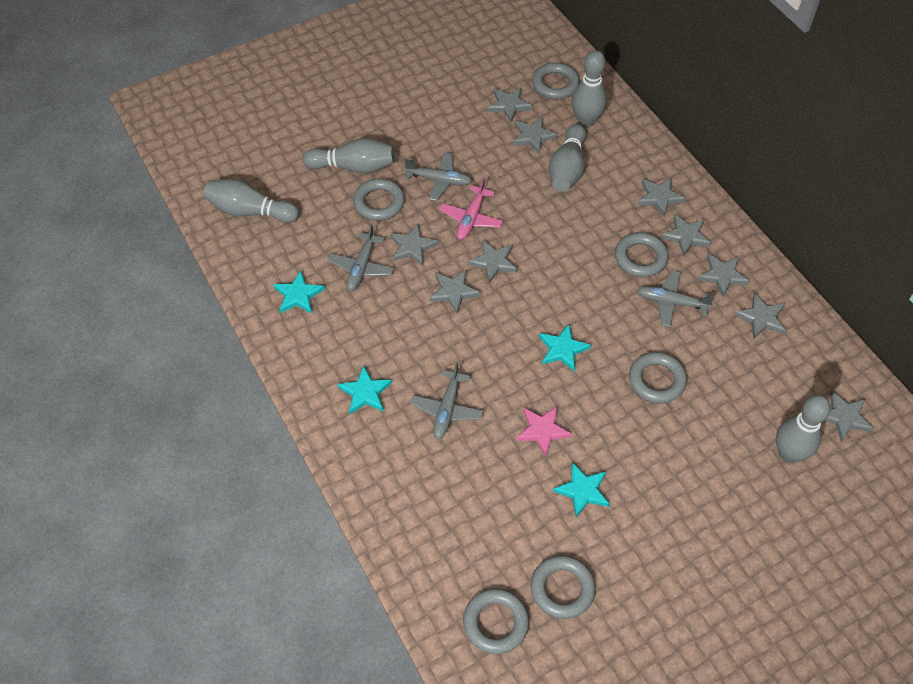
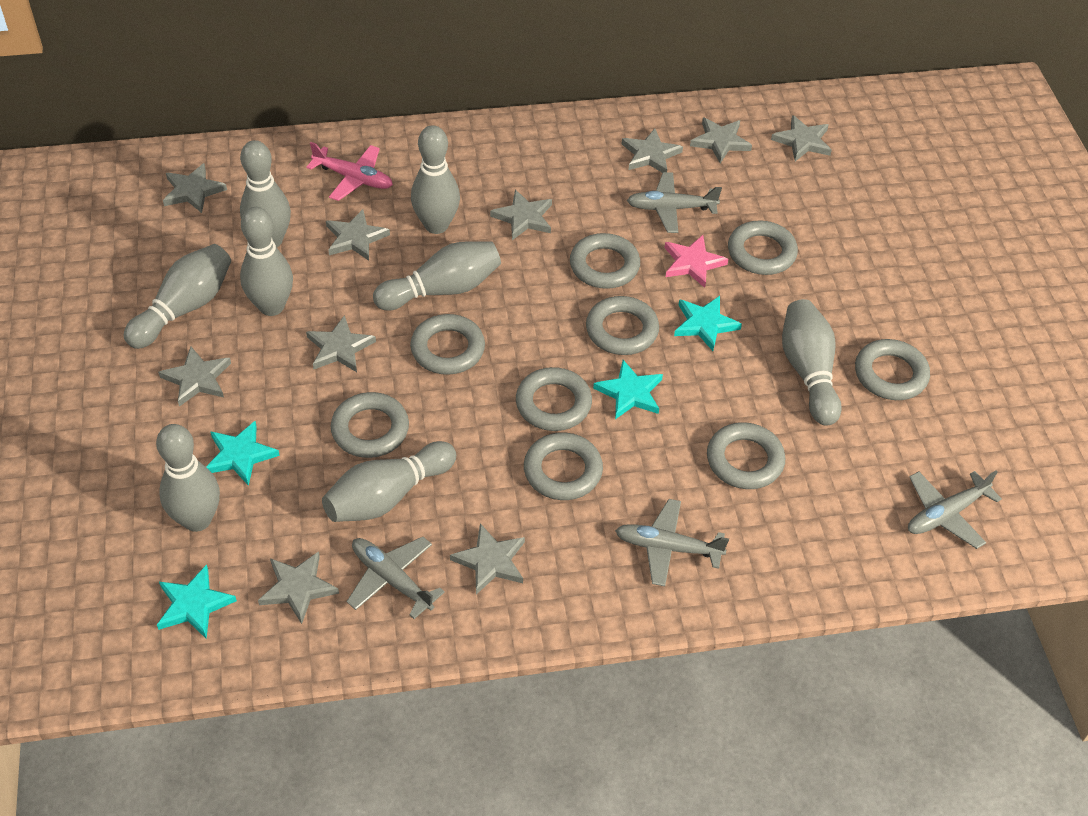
grey bowling pin: [204,179,299,223] [303,138,395,174] [549,124,586,192] [572,50,607,127] [776,395,831,463] = 5 -> [124,244,231,349] [156,424,220,532] [240,140,291,247] [240,207,293,316] [322,441,456,522] [373,241,501,311] [411,125,460,234] [782,299,842,426] = 8
grey ring: [353,178,405,221] [463,588,529,654] [531,555,596,619] [532,63,580,99] [615,232,669,277] [629,352,687,403] = 6 -> [331,392,409,458] [410,314,485,375] [516,367,592,431] [524,433,603,500] [570,233,640,289] [586,296,659,355] [707,422,785,489] [728,220,798,275] [855,339,930,400] = 9

